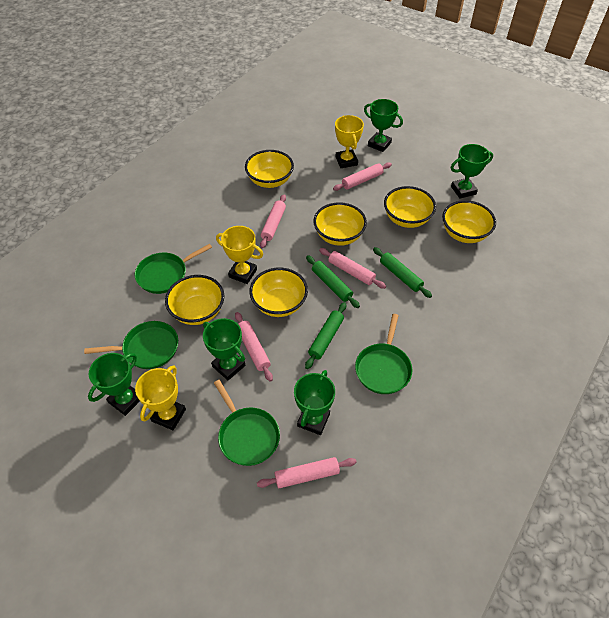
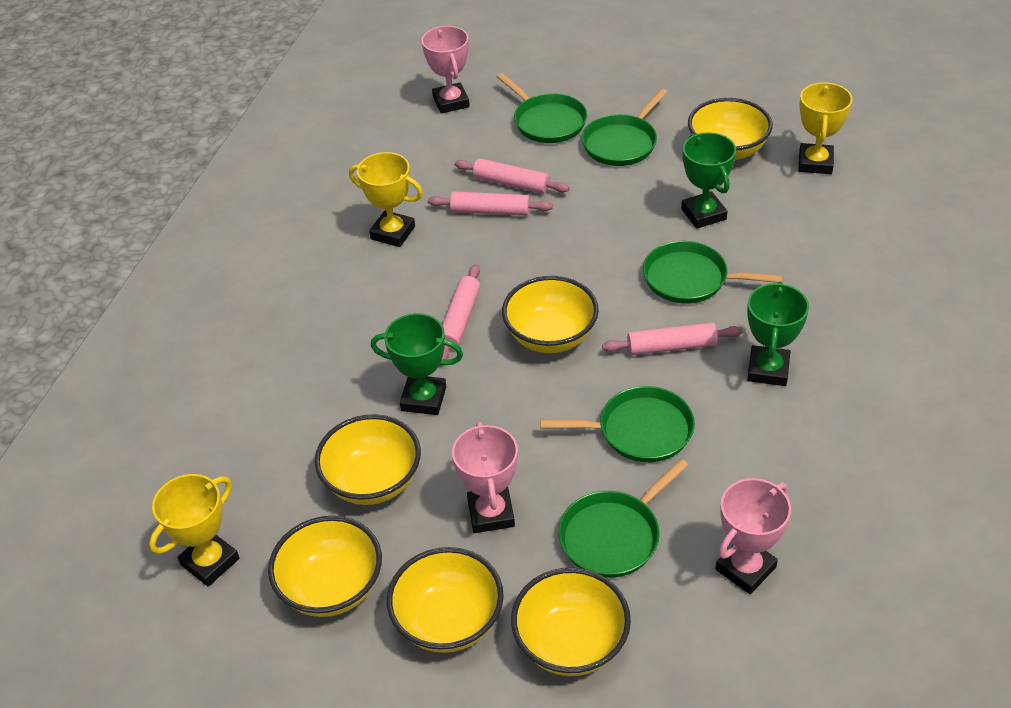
green pan: [84,321,178,369] [135,244,212,294] [214,380,280,466] [355,314,412,394] = 4 -> [497,73,587,143] [540,386,695,462] [558,459,688,578] [582,89,667,166] [643,241,783,304] = 5
green rolling pin: [305,302,346,369] [306,255,360,308] [373,247,432,298] = 3 -> none = 0
green trophy: [88,353,140,416] [203,318,245,380] [294,370,335,435] [364,99,403,152] [451,144,493,199] = 5 -> [371,313,463,415] [681,132,736,229] [747,282,809,386] = 3
pink rolling pin: [235,312,273,382] [257,457,357,488] [260,194,286,248] [319,248,386,289] [333,162,392,191] = 5 -> [428,192,553,216] [442,264,480,360] [455,158,570,194] [602,322,742,355] = 4
pink trophy: none = 0 -> [421,26,470,114] [452,422,518,533] [715,478,791,594] = 3

